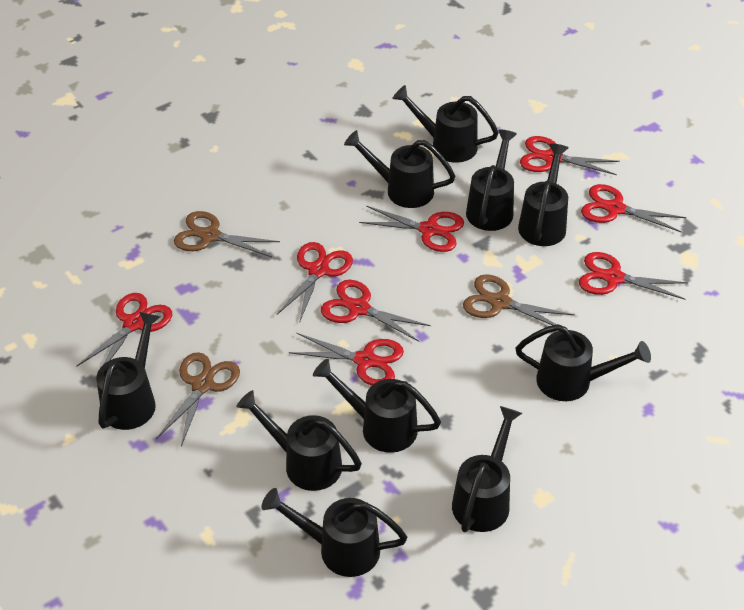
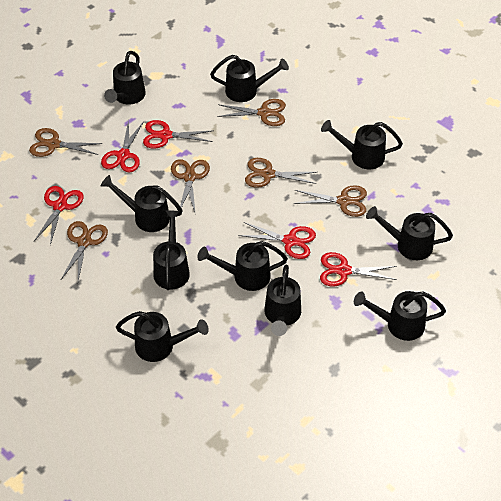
brown scissors: [156,352,240,446] [174,211,280,257] [463,274,575,325] = 3 -> [29,128,102,157] [61,221,108,281] [171,159,210,215] [217,99,286,126] [245,158,317,188] [293,185,367,217] = 6
red scissors: [76,293,172,367] [277,242,353,323] [289,333,404,386] [321,280,431,342] [359,206,464,252] [520,136,620,175] [579,252,688,300] [581,184,686,232] = 8 -> [34,186,84,245] [101,120,144,173] [143,120,214,149] [239,222,316,259] [320,252,397,287] = 5

